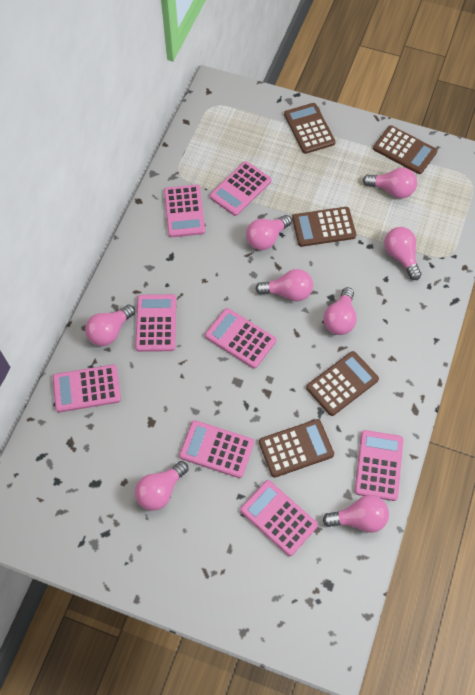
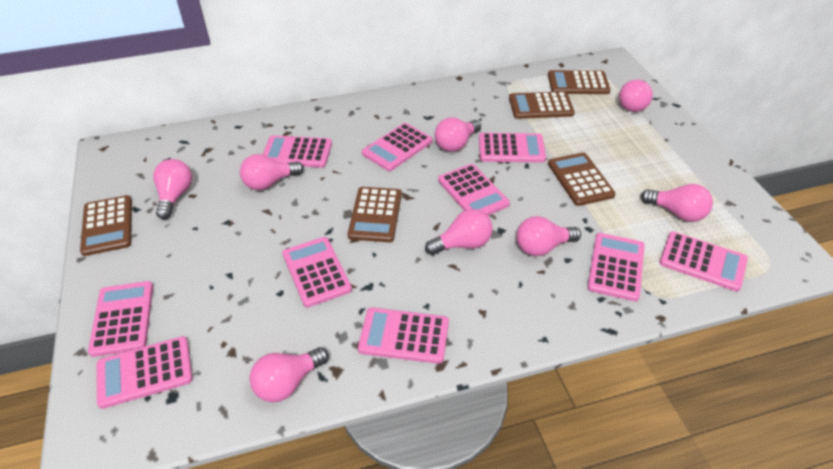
pink calculator: [53,365,121,412] [135,294,176,352] [164,185,205,237] [179,420,254,478] [205,308,276,369] [210,161,272,216] [240,480,318,556] [355,430,403,501] = 8 -> [88,281,153,357] [96,336,193,409] [262,135,332,168] [282,237,352,307] [358,308,449,364] [362,123,433,171] [438,164,510,216] [479,133,546,163] [587,233,645,301] [659,232,748,291] = 10

